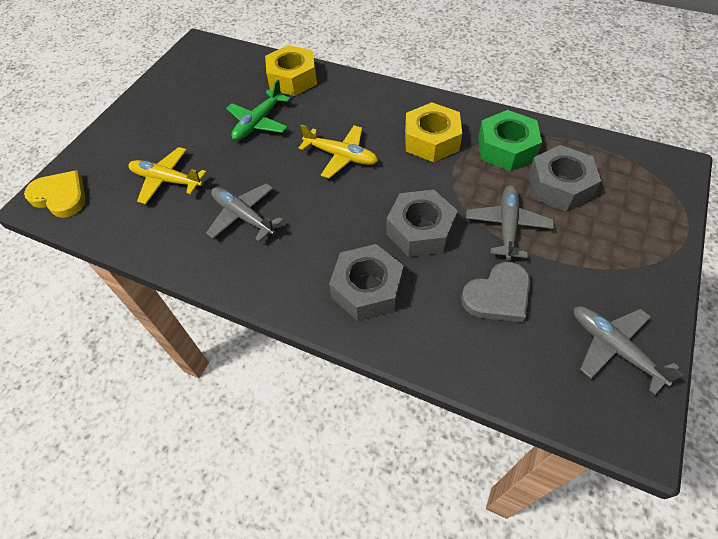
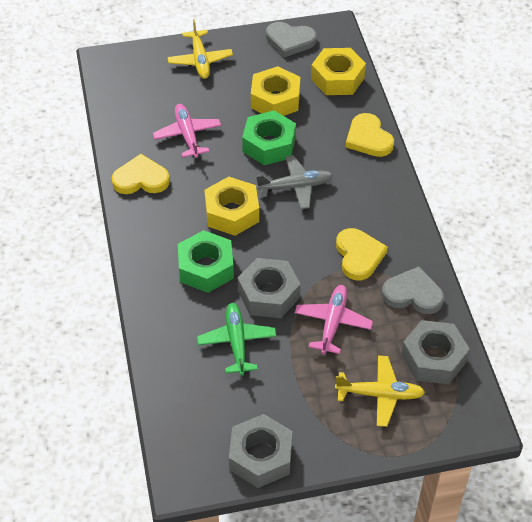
green nut: [478,110,542,171] = 1 -> [178,230,234,293] [242,111,296,165] = 2
grey heart: [461,262,530,322] = 1 -> [266,22,317,57] [382,267,444,314] = 2
grey plane: [206,183,283,242] [466,185,554,260] [573,306,684,394] = 3 -> [256,155,333,209] = 1
pink plane: none = 0 -> [152,104,221,158] [295,285,373,354] = 2
yellow heart: [24,170,86,218] = 1 -> [112,154,170,194] [336,228,388,280] [346,113,394,157] = 3
yellow nut: [265,45,317,96] [405,102,462,162] = 2 -> [204,177,259,236] [251,66,300,116] [311,48,366,95] = 3

